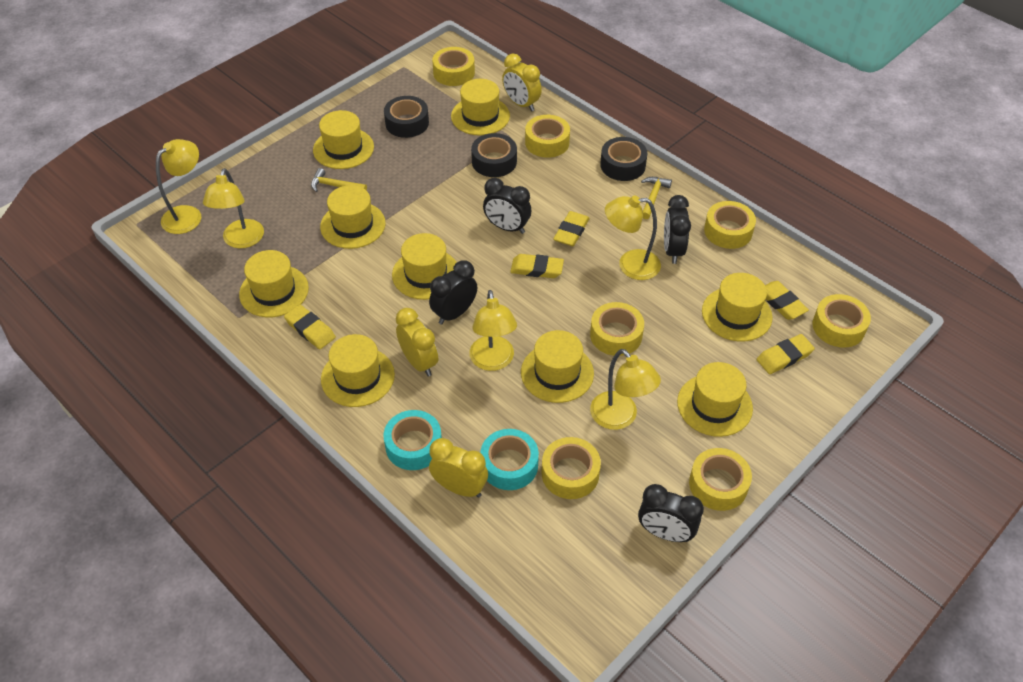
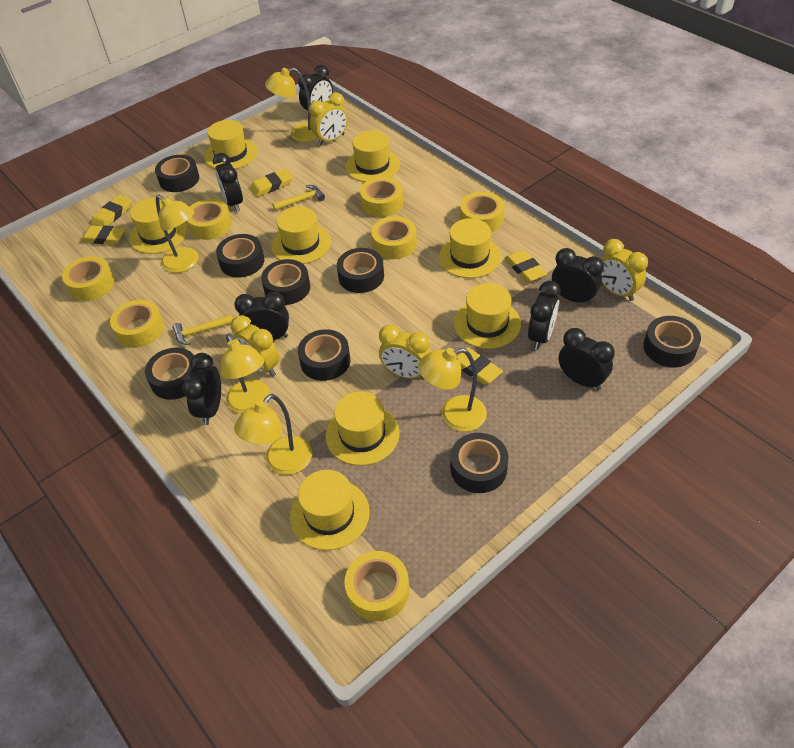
black clock: [429,260,477,325] [483,178,531,234] [638,484,704,542] [664,195,691,264] = 4 -> [182,353,221,425] [213,153,243,212] [234,292,289,340] [298,65,333,111] [528,281,560,350] [552,248,604,305] [558,328,615,390] = 7
black tape: [384,96,429,138] [471,133,517,177] [600,137,647,181] = 3 -> [145,348,194,400] [155,155,199,192] [216,234,264,278] [261,259,310,305] [298,329,351,381] [337,248,384,293] [450,433,508,493] [643,316,701,367] = 8
turquoise tape: [384,410,442,470] [480,429,539,490] = 2 -> none = 0
yellow clock: [396,308,438,376] [429,438,488,497] [502,54,542,112] = 3 -> [231,315,280,377] [309,92,348,146] [379,324,431,380] [601,239,648,301] = 4
yellow hat: [239,250,309,317] [313,110,374,169] [320,185,386,249] [321,334,395,407] [392,233,457,300] [451,79,510,136] [521,330,594,403] [677,362,753,437] [702,273,773,341] = 9 -> [129,198,188,254] [205,120,257,169] [271,206,331,264] [290,470,370,550] [326,392,400,466] [345,130,400,182] [439,218,501,278] [454,283,521,349] = 8

